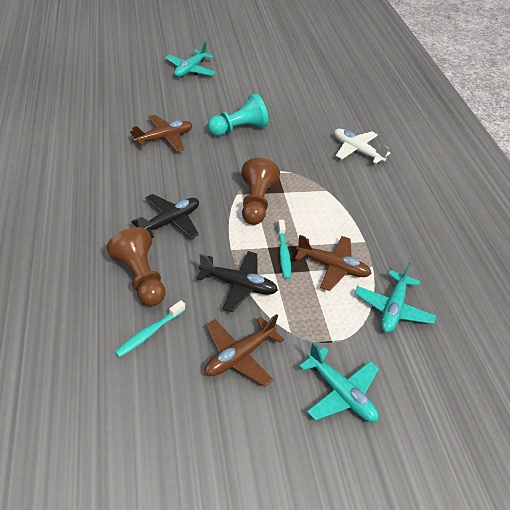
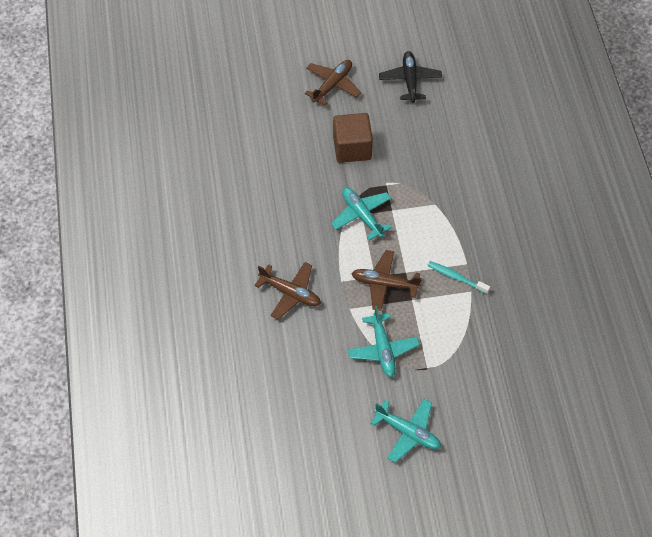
black plane: [131,194,199,239] [197,251,278,312] = 2 -> [379,51,442,103] = 1
brown cube: none = 0 -> [333,113,373,163] = 1
brown pawn: [107,227,166,306] [241,158,280,225] = 2 -> none = 0
turquoise pawn: [208,93,268,136] = 1 -> none = 0
turquoise toothbrush: [115,300,185,358] [277,220,291,279] = 2 -> [427,261,490,294] = 1
white plane: [334,129,390,164] = 1 -> none = 0

